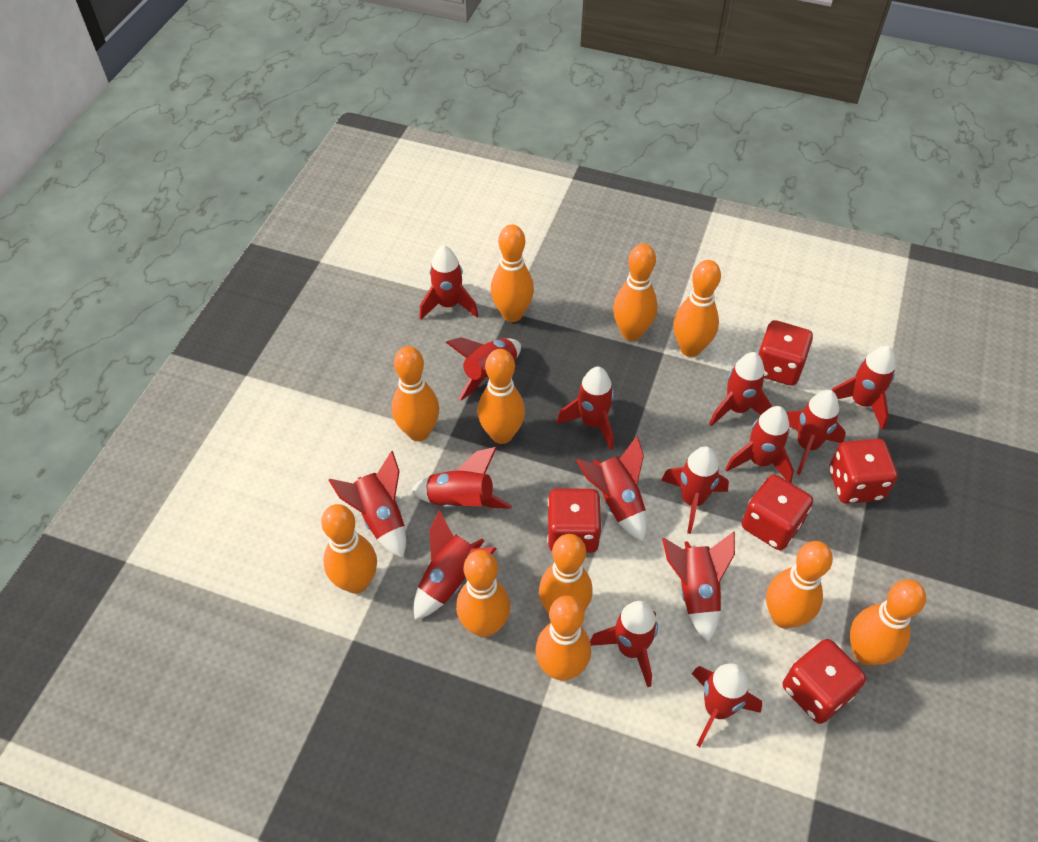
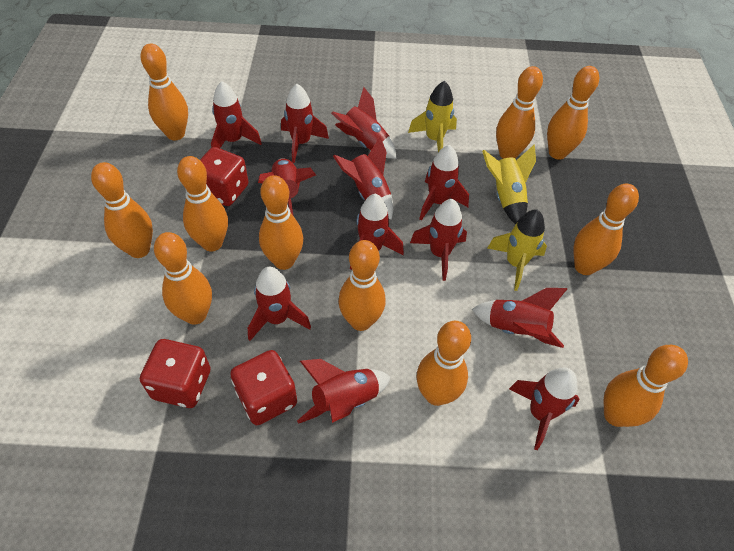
red dice: [547,488,602,553] [742,474,813,550] [758,320,813,386] [782,639,866,724] [829,439,898,504] = 5 -> [140,339,211,408] [200,147,248,206] [230,350,297,425] = 3
red rocket: [328,451,406,558] [411,447,512,509] [414,510,497,620] [419,245,478,319] [446,337,521,401] [557,367,614,450] [576,436,647,542] [590,601,658,687] [661,446,729,534] [662,532,735,643] [691,663,762,747] [709,352,772,426] [725,406,794,483] [787,390,846,475] [832,346,896,430] = 15 -> [211,81,262,148] [248,266,311,341] [258,158,316,216] [281,84,329,163] [297,359,391,424] [331,87,397,159] [333,137,393,220] [350,194,404,270] [410,199,467,281] [419,145,469,221] [472,288,568,348] [509,368,579,450] = 12
yellow rocket: none = 0 -> [408,81,457,152] [482,145,536,224] [487,209,547,291] = 3

